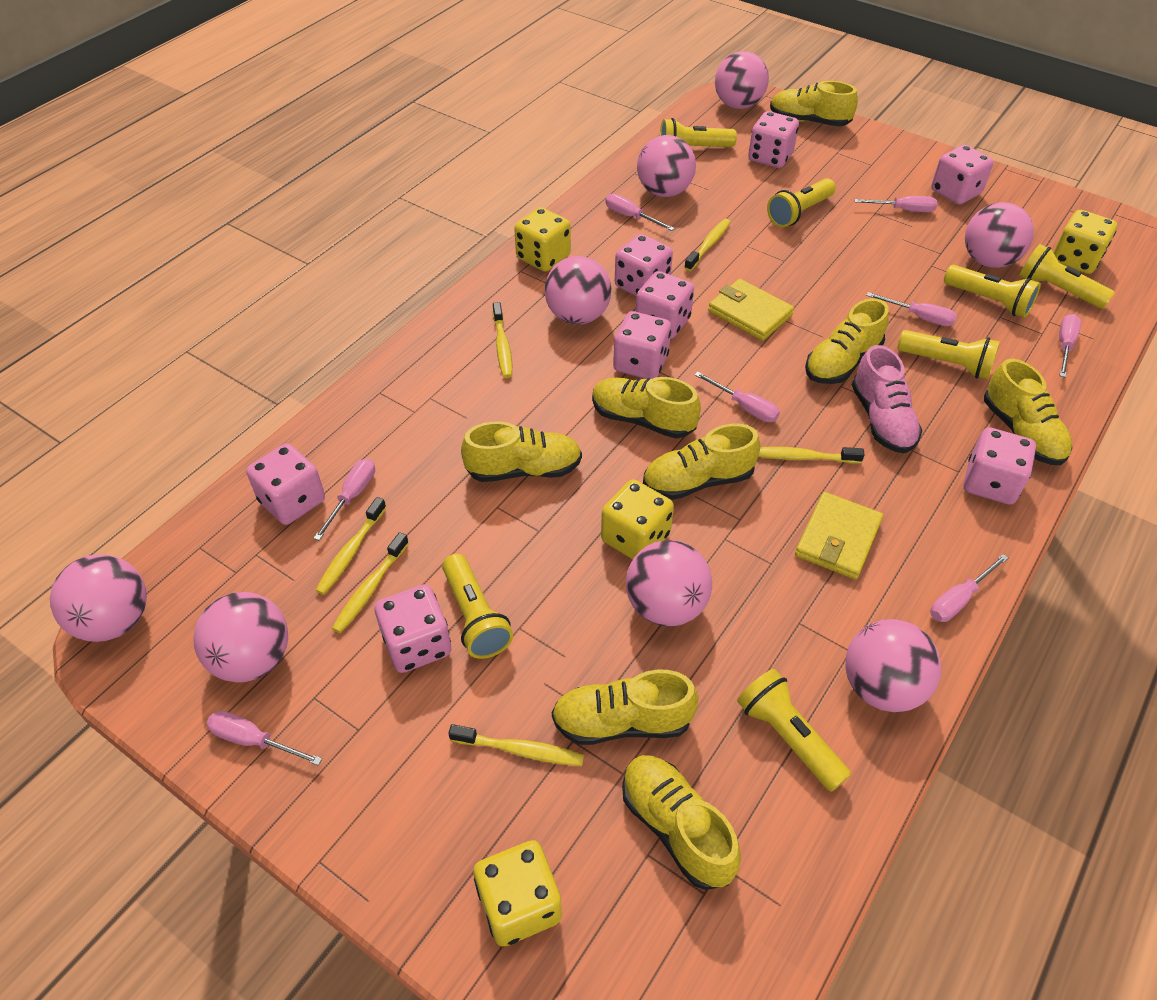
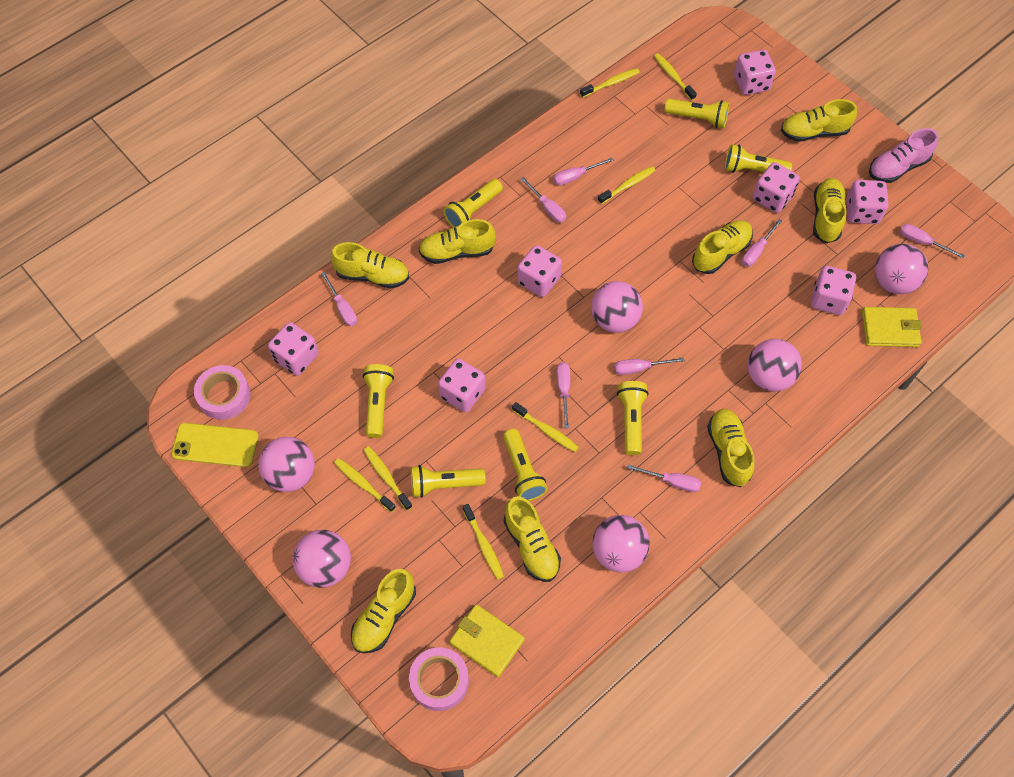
pink ball: [50,554,147,642] [194,592,288,683] [544,256,611,324] [626,540,712,626] [637,135,696,197] [715,51,769,109] [846,619,941,712] [965,202,1034,268] = 8 -> [258,437,315,492] [293,530,351,588] [591,281,643,333] [592,515,650,572] [748,339,802,392] [875,244,928,294] = 6
pink dice: [246,443,325,525] [375,585,451,673] [613,311,671,379] [615,234,673,296] [635,271,694,339] [748,111,799,168] [931,145,993,205] [964,427,1036,505] = 8 -> [268,322,319,376] [438,359,485,412] [517,245,562,297] [734,50,776,95] [753,162,800,213] [811,266,856,315] [846,180,889,224] = 7
pink tape: none = 0 -> [194,365,250,420] [409,647,469,711] = 2
yellow dice: [473,840,562,946] [514,207,571,272] [601,479,674,559] [1053,210,1117,274] = 4 -> none = 0
yellow phone: none = 0 -> [171,423,259,467] = 1
yellow toothbrush: [315,497,387,595] [332,532,409,633] [448,724,584,766] [493,302,512,378] [684,219,731,271] [758,447,865,463] = 6 -> [334,458,396,512] [363,446,413,511] [463,504,504,580] [512,402,579,452] [580,68,640,98] [598,166,655,204] [654,53,697,101] = 7

